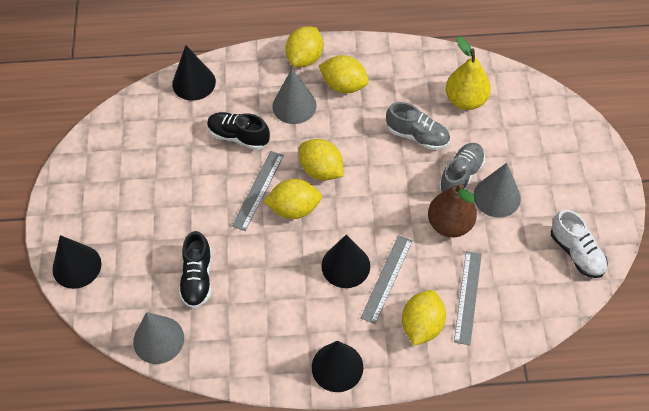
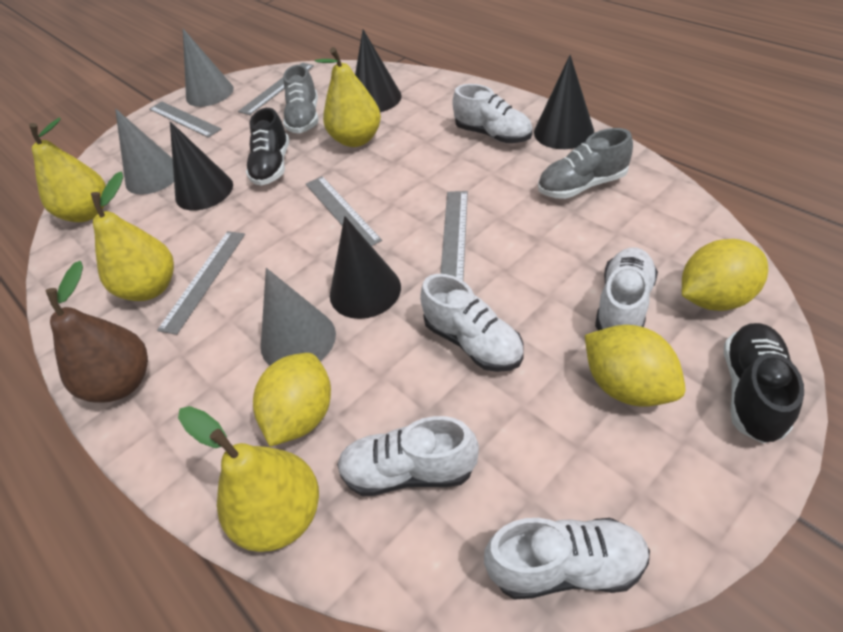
grey ruler: [232,151,284,231] [361,235,412,324] [454,251,482,345] = 3 -> [149,101,221,138] [157,231,245,335] [238,63,314,115] [306,176,382,246] [440,191,468,281] = 5
white shoe: [551,210,608,278] = 1 -> [337,416,479,496] [420,274,524,372] [452,84,533,143] [484,518,650,600] [595,247,658,331] = 5
yellow lemon: [264,179,322,219] [286,27,323,67] [299,139,343,181] [319,55,369,93] [402,290,446,346] = 5 -> [253,353,331,446] [585,325,686,407] [682,239,768,311] = 3
yellow pear: [446,37,491,110] = 1 -> [29,118,106,222] [91,172,174,301] [178,406,319,552] [315,47,381,147] = 4

